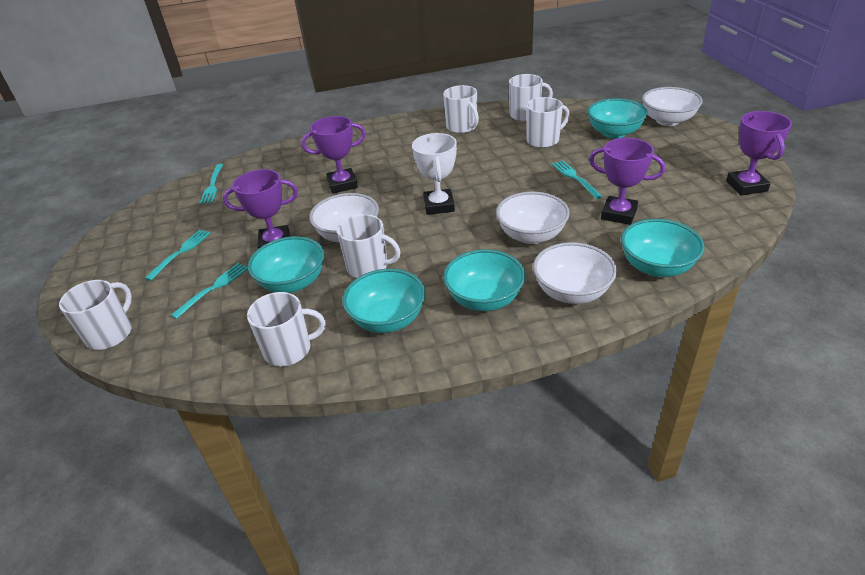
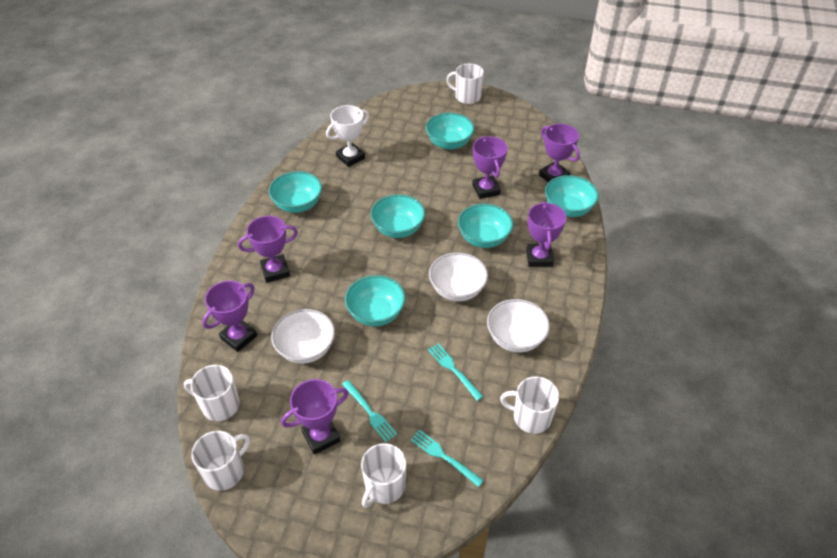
purple trophy: [223,169,298,249] [301,116,366,193] [589,138,665,225] [726,111,792,195] = 4 -> [202,281,257,352] [238,216,298,283] [281,379,349,454] [472,136,507,199] [526,201,566,267] [539,124,580,182] = 6
turquoise bowl: [248,236,324,293] [342,269,426,333] [443,249,525,311] [587,98,648,139] [621,219,705,277] = 5 -> [269,171,322,213] [345,275,406,326] [370,194,425,238] [426,113,474,150] [458,203,513,248] [545,175,599,217] = 6
turquoise fork: [145,230,211,281] [171,263,248,319] [200,164,223,204] [552,161,603,199] = 4 -> [342,380,397,442] [410,429,484,487] [428,343,484,401] = 3
white bowl: [309,193,379,243] [496,192,570,244] [533,242,617,304] [642,87,703,126] = 4 -> [271,309,335,364] [429,252,488,301] [487,299,550,353] = 3
white mug: [59,280,132,350] [247,292,325,366] [337,214,401,278] [443,85,479,133] [509,74,553,121] [526,97,569,148] = 6 -> [184,365,240,421] [191,431,250,491] [361,443,406,508] [446,64,484,104] [500,376,559,434] = 5

